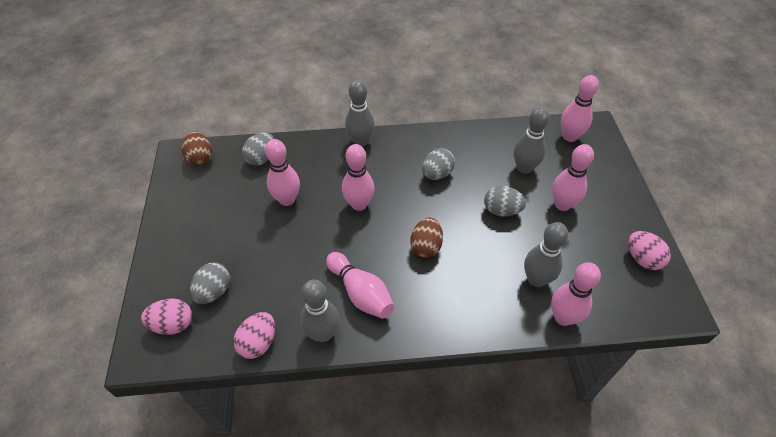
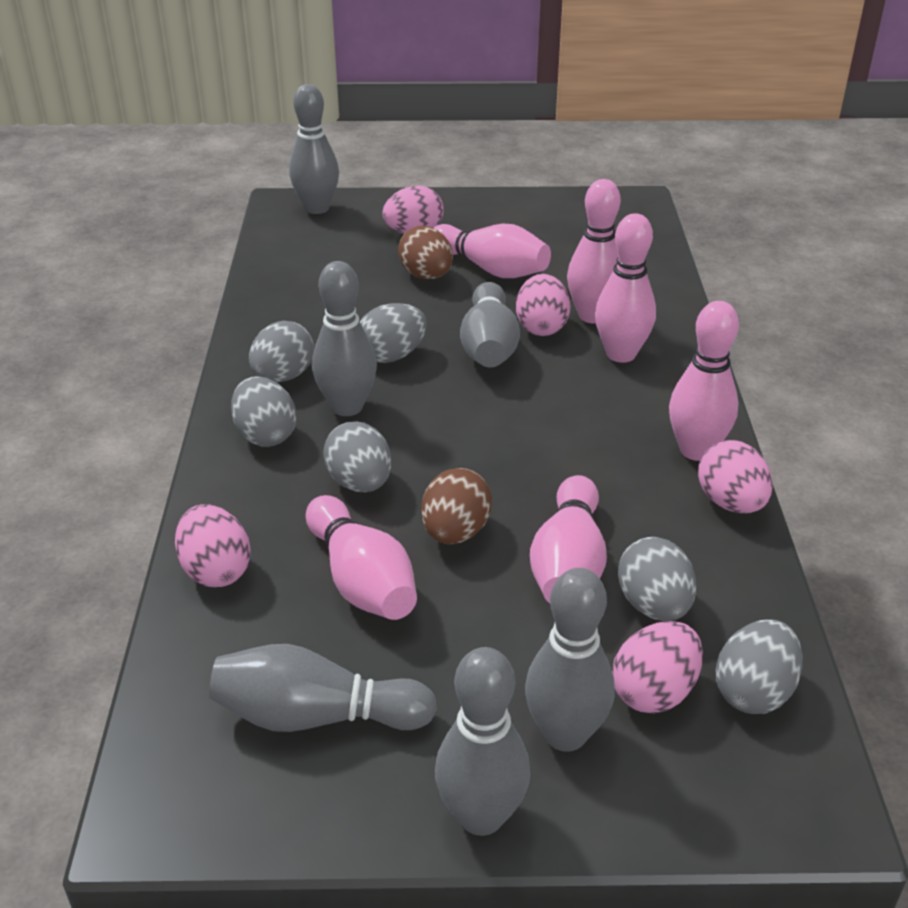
grey bowling pin: [300,280,340,342] [345,80,375,147] [514,107,550,174] [524,222,568,287] = 4 -> [209,644,437,732] [289,84,339,214] [312,261,377,416] [435,647,530,836] [460,282,520,367] [525,568,615,752] = 6
grey egg: [190,263,230,304] [242,132,274,166] [422,148,455,180] [484,186,526,217] = 4 -> [231,376,297,447] [249,321,314,382] [323,422,391,492] [360,303,427,363] [618,537,696,621] [715,619,803,714] = 6
pink egg: [141,298,192,335] [233,312,275,359] [628,231,671,270] = 3 -> [175,504,251,587] [382,186,444,234] [516,274,570,336] [612,621,703,713] [698,440,772,514] = 5

